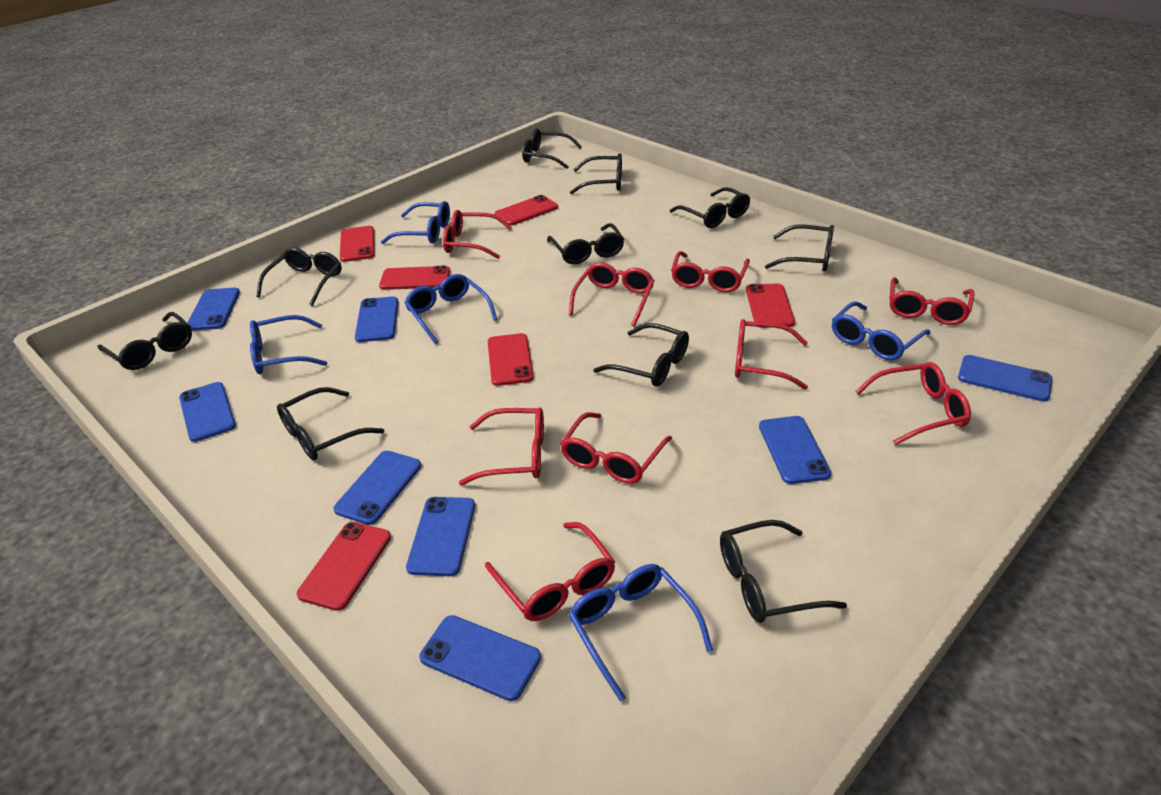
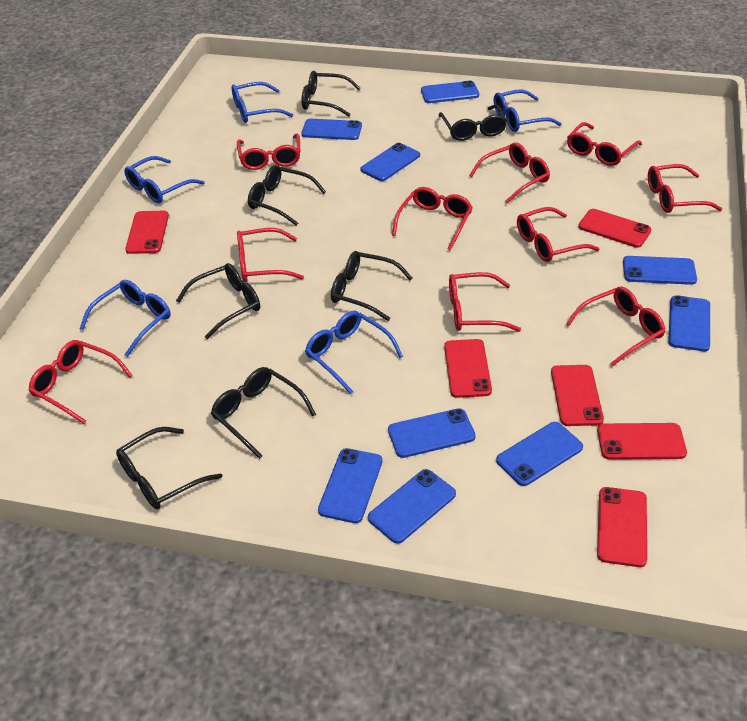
black glasses: [98,312,192,370] [256,248,342,306] [277,387,384,460] [522,128,582,169] [547,223,624,265] [570,153,622,195] [593,323,689,387] [670,187,750,228] [720,520,847,623] [765,224,834,271] = 10 -> [116,427,222,509] [176,263,260,339] [211,367,316,459] [248,165,326,226] [301,71,361,117] [331,251,412,321] [439,105,507,141] = 7
blue phone: [179,382,236,442] [187,288,240,331] [333,451,421,525] [355,296,399,342] [406,497,475,576] [420,615,541,701] [759,416,831,484] [958,355,1053,402] = 8 -> [301,119,362,140] [318,448,382,523] [360,143,420,181] [368,469,456,544] [388,408,476,458] [421,81,479,103] [496,422,583,486] [623,256,697,285] [668,295,710,351] = 9
red glasses: [443,210,512,259] [459,407,544,486] [485,522,615,621] [560,412,672,484] [569,262,655,327] [671,251,750,292] [735,319,808,390] [856,362,971,445] [889,277,974,325] = 9 -> [28,340,133,424] [237,133,300,170] [237,228,304,282] [392,187,473,250] [449,272,521,332] [469,142,550,204] [517,207,600,262] [566,287,665,367] [567,122,642,166] [648,164,722,213] = 10

